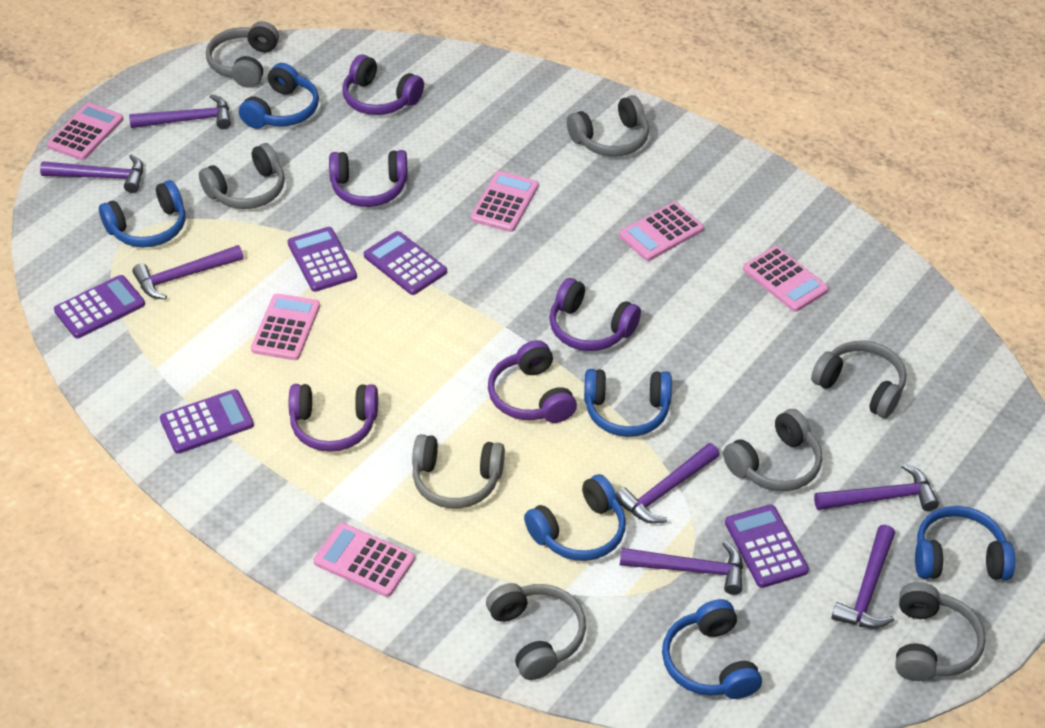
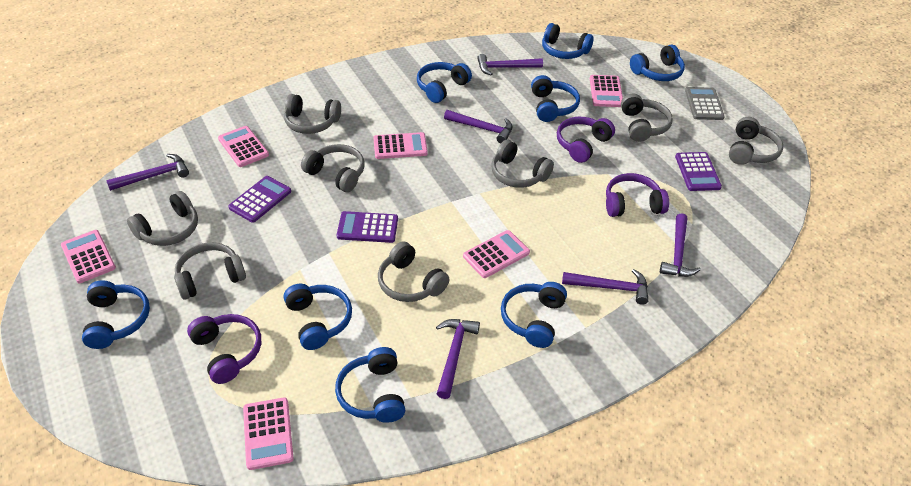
blue headphones: [99,180,185,247] [239,63,319,129] [524,474,626,561] [584,369,672,437] [662,599,762,699] [915,506,1015,580] = 6 -> [82,280,150,349] [284,284,352,350] [335,347,405,423] [417,62,472,103] [501,282,567,348] [531,75,580,122] [542,23,594,59] [630,44,685,81] = 8
grey calculator: none = 0 -> [685,87,725,120] = 1
purple calculator: [54,275,145,338] [160,389,254,454] [288,227,357,292] [364,231,447,295] [725,504,809,588] = 5 -> [228,176,291,223] [336,211,398,243] [675,152,722,191] = 3
purple hammer: [40,154,143,193] [129,94,231,129] [132,245,244,300] [616,443,719,524] [620,541,743,595] [814,463,939,511] [831,525,895,629] = 7 -> [106,154,189,191] [436,319,480,399] [444,110,512,143] [477,54,543,76] [562,269,649,305] [660,213,701,277] = 6
purple headphones: [289,384,378,452] [329,150,408,207] [342,54,424,115] [488,340,577,423] [549,278,641,351] = 5 -> [187,314,261,384] [557,117,615,163] [606,173,669,217] = 3

